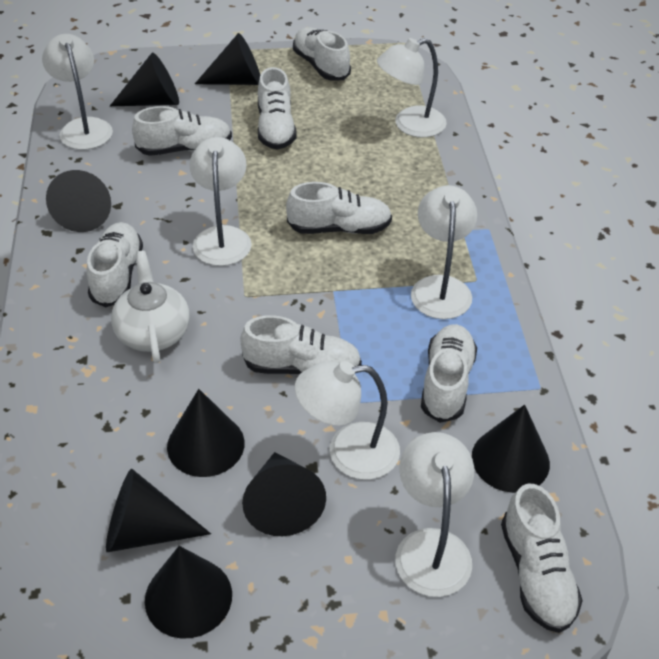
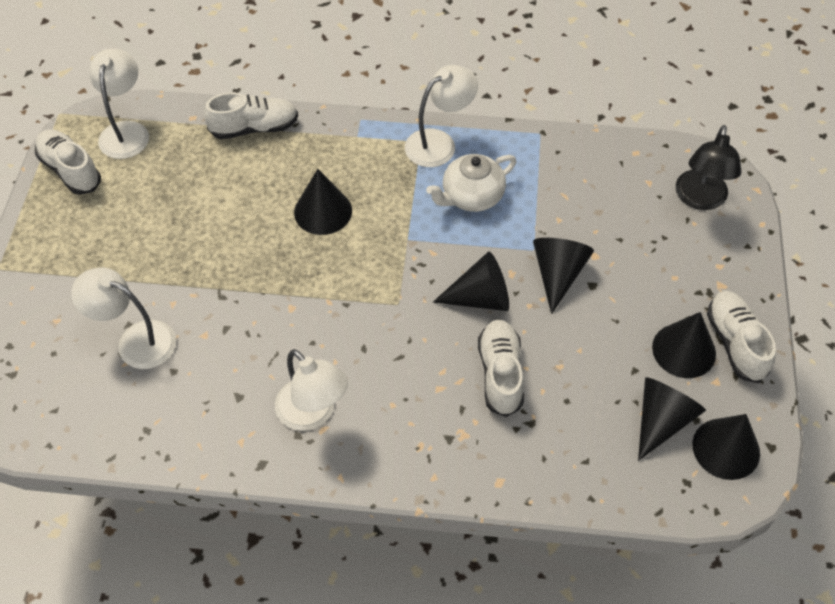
black cone: [46,170,111,232] [106,469,211,552] [110,53,179,106] [145,546,232,639] [167,389,244,477] [195,33,260,85] [242,452,326,536] [472,405,550,493] = 8 -> [294,169,352,235] [433,252,509,311] [533,238,594,314] [638,377,706,461] [652,312,716,378] [692,414,760,480] = 6
black lamp: none = 0 -> [676,125,741,210] = 1
white lamp: [42,34,113,150] [189,137,252,266] [295,361,400,480] [377,38,447,137] [395,432,474,597] [411,185,477,319] = 6 -> [71,268,176,369] [89,49,149,159] [275,349,348,431] [405,65,478,167] = 4
white shoe: [86,222,143,307] [132,106,232,156] [240,315,362,374] [258,67,297,150] [286,182,392,234] [293,27,351,81] [421,324,477,423] [501,484,583,633] = 8 -> [35,129,101,195] [204,92,298,139] [478,320,524,417] [707,291,776,383] = 4

